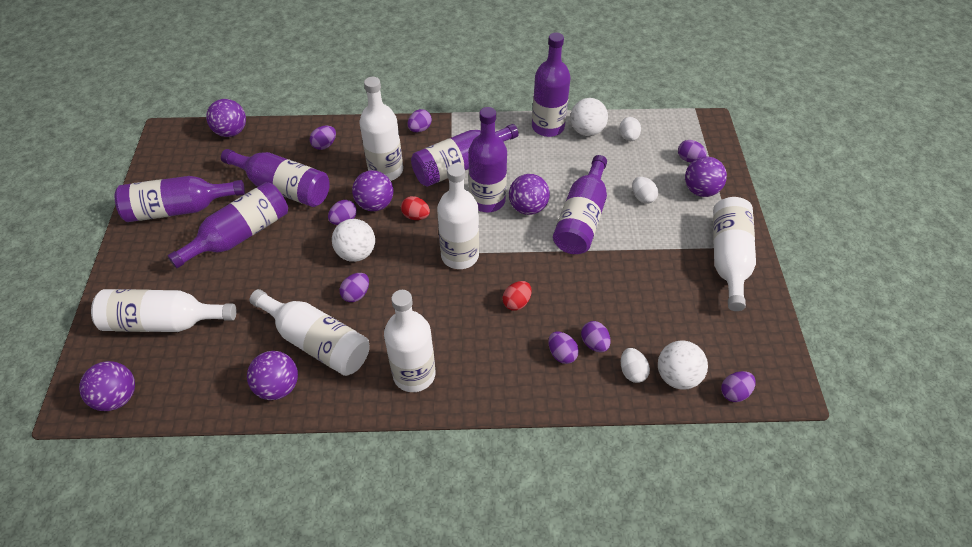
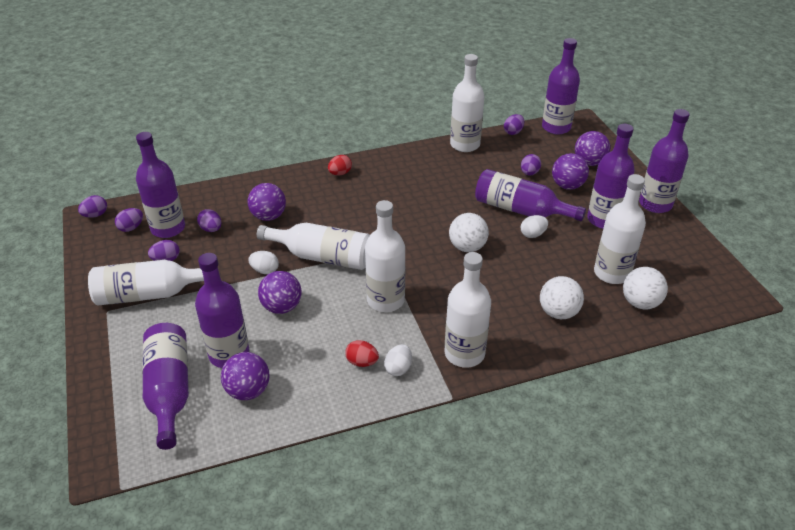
purple ball: [79,361,135,411] [206,99,246,137] [247,351,298,400] [352,170,393,211] [509,174,550,215] [685,157,727,197] = 6 -> [221,352,270,400] [248,183,286,221] [258,271,302,314] [552,153,589,190] [575,131,610,166] = 5
purple egg: [310,126,336,150] [328,200,357,225] [340,273,369,302] [408,109,432,132] [548,331,579,364] [581,321,610,353] [678,140,707,163] [721,371,756,402] = 8 -> [78,195,107,218] [115,208,143,232] [148,240,180,261] [197,209,221,232] [504,114,524,135] [521,154,541,176] = 6

